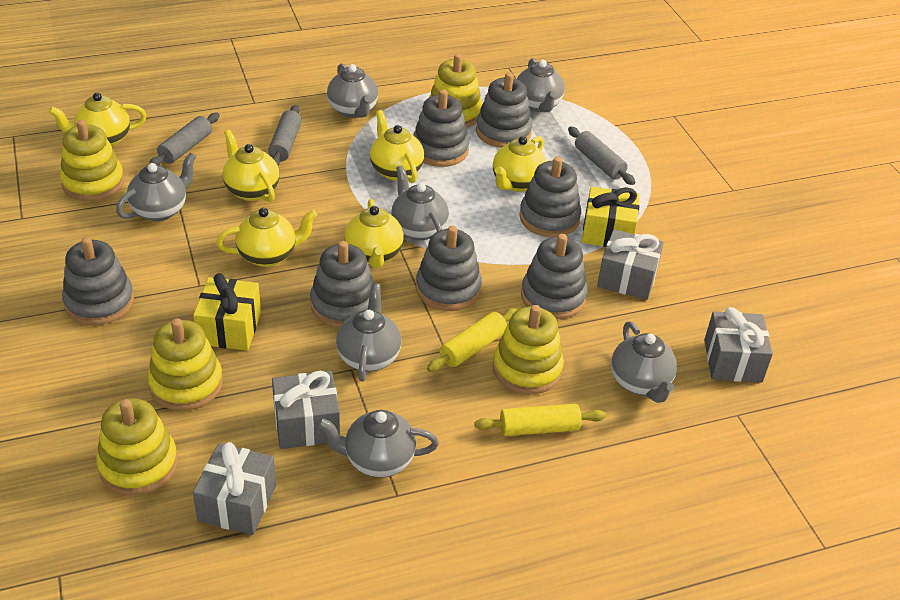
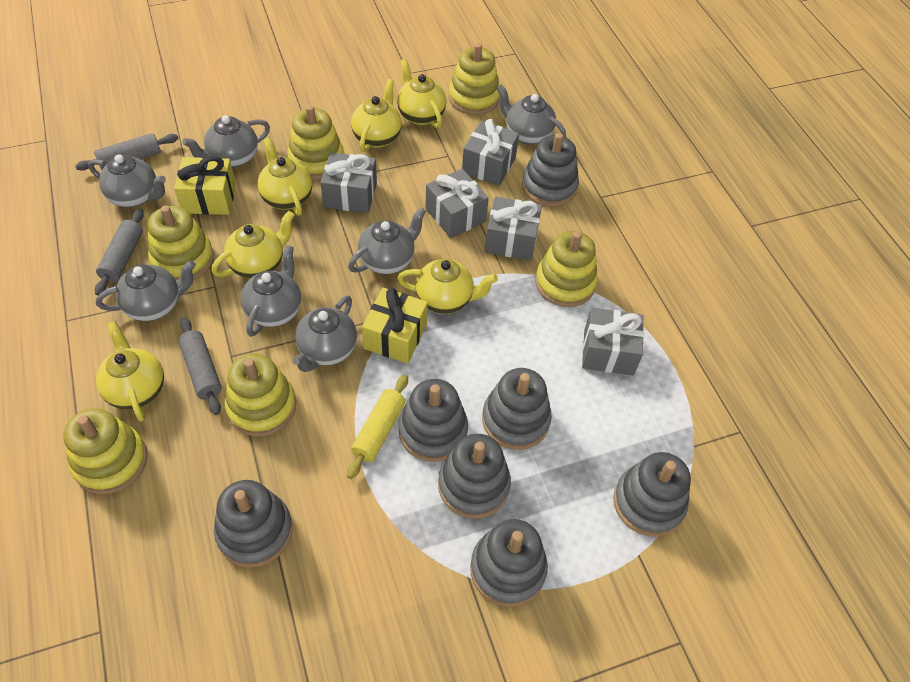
grey gift: [193,442,276,535] [272,371,340,449] [597,229,664,300] [704,307,773,382] = 4 -> [320,152,377,213] [426,169,489,238] [462,119,519,186] [485,197,542,261] [582,308,644,375] = 5
yellow rolling pin: [427,308,518,372] [474,404,606,436] = 2 -> [347,375,408,479] = 1
yellow stacking toy: [60,120,124,201] [96,398,178,496] [148,318,223,411] [429,53,482,127] [493,305,564,394] = 5 -> [64,408,148,494] [148,205,214,280] [225,354,296,437] [287,105,344,180] [448,43,499,115] [535,231,598,307] = 6

